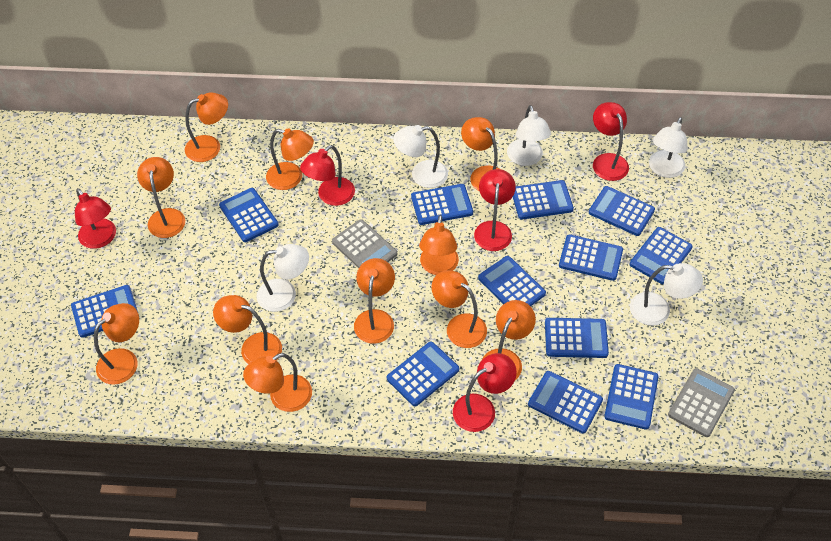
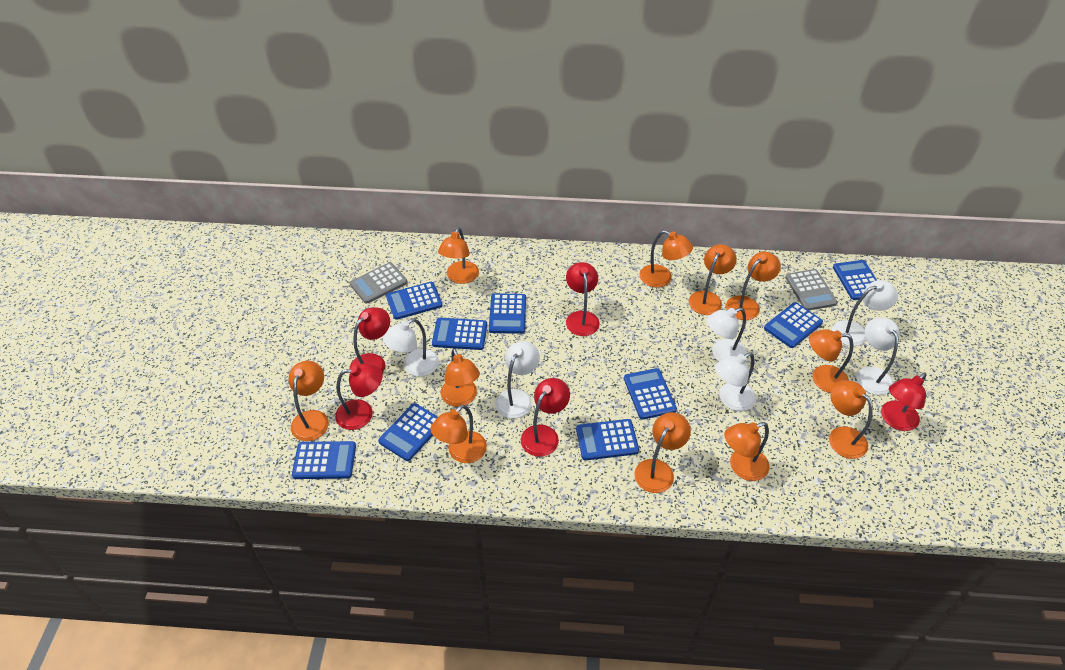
blue calculator: [71,285,138,338] [219,188,279,242] [387,342,459,406] [411,184,473,225] [478,256,546,306] [513,180,574,220] [528,371,603,434] [545,318,609,358] [559,234,623,281] [589,186,655,236] [604,364,659,430] [630,227,693,285] = 12 -> [292,441,356,479] [378,403,438,461] [386,282,442,320] [432,318,487,350] [489,293,526,334] [576,419,639,460] [624,368,677,420] [764,302,823,348] [833,260,877,300] = 9
white lamp: [256,244,309,312] [393,125,448,188] [507,105,551,166] [630,263,703,326] [649,117,688,178] = 5 -> [383,318,439,376] [495,341,540,419] [706,308,747,361] [715,352,756,411] [832,280,898,346] [857,317,900,395] = 6

